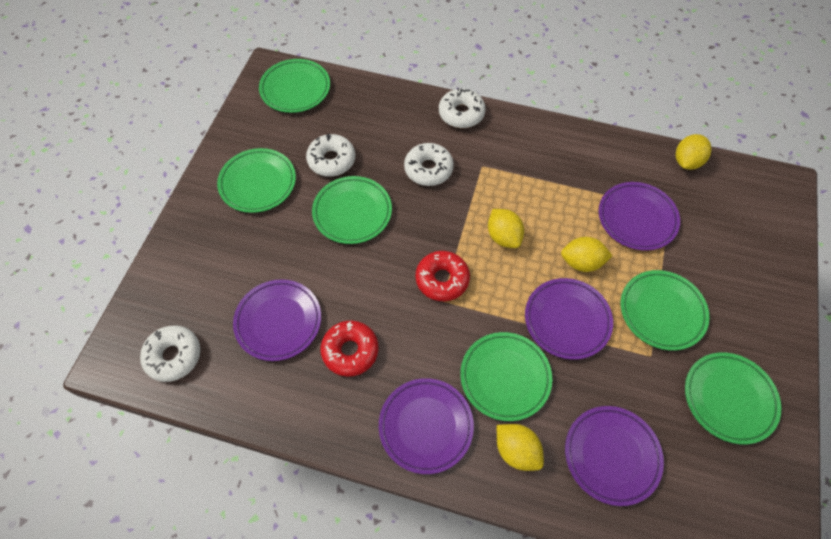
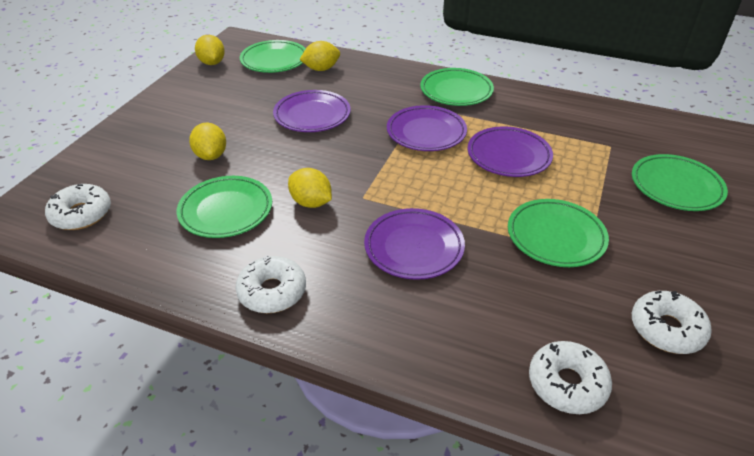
green plate: [217,148,296,213] [259,59,330,113] [312,176,392,244] [460,332,552,421] [621,270,710,351] [685,352,781,444] = 6 -> [177,176,272,238] [240,40,306,73] [420,68,494,106] [508,199,609,267] [632,154,728,211] = 5
purple plate: [233,279,321,361] [379,378,474,474] [525,278,613,360] [565,406,664,506] [599,182,680,251] = 5 -> [273,90,351,132] [364,208,465,280] [387,105,467,151] [468,127,553,177] = 4
red donut: [321,320,379,377] [416,251,470,301] = 2 -> none = 0

